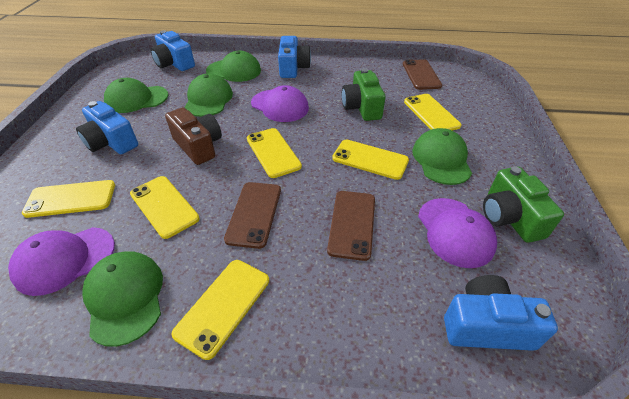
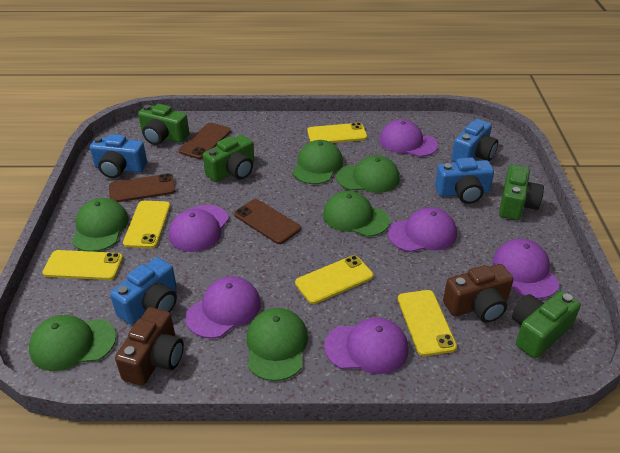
brown camera: [165,107,222,165] = 1 -> [115,307,184,386] [443,264,514,323] = 2
green camera: [342,68,386,121] [483,166,564,243] = 2 -> [138,104,189,145] [203,135,254,182] [499,165,544,220] [512,291,581,359] = 4
green cap: [82,251,163,347] [104,78,168,113] [184,73,233,117] [206,51,261,82] [412,128,472,185] = 5 -> [29,315,116,371] [72,198,129,252] [246,308,308,381] [292,140,343,184] [323,191,390,237] [336,155,400,193] = 6
purple cap: [8,227,115,296] [251,85,309,122] [418,198,497,268] = 3 -> [169,205,229,252] [186,276,261,339] [324,317,409,374] [379,119,438,157] [388,207,457,252] [493,239,559,299] = 6
yellow phone: [22,180,115,218] [130,176,199,239] [171,260,269,360] [247,128,302,178] [332,140,409,180] [404,94,461,131] = 6 -> [43,250,123,280] [123,201,170,248] [295,255,373,304] [307,123,367,143] [398,290,457,356] = 5

